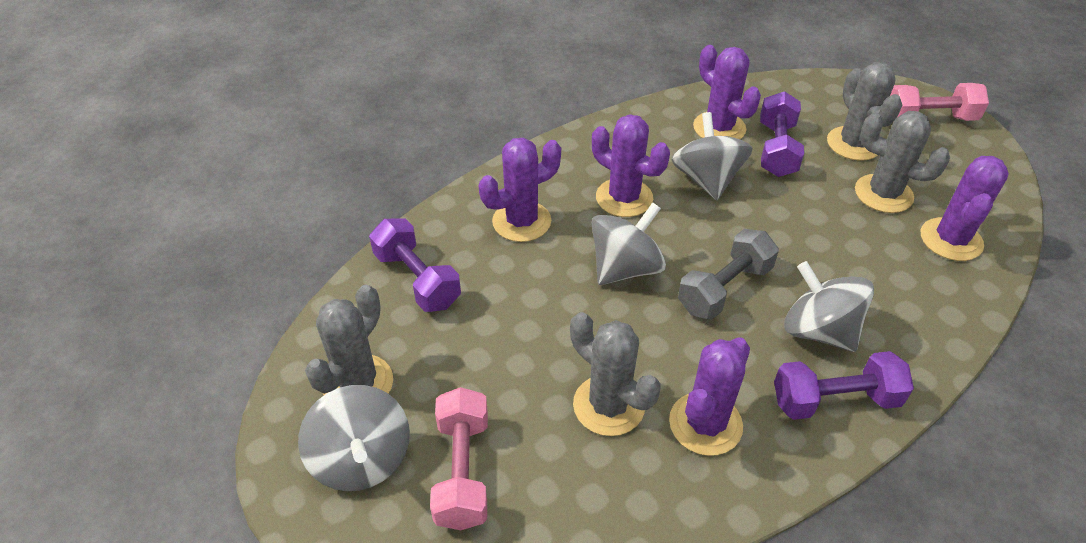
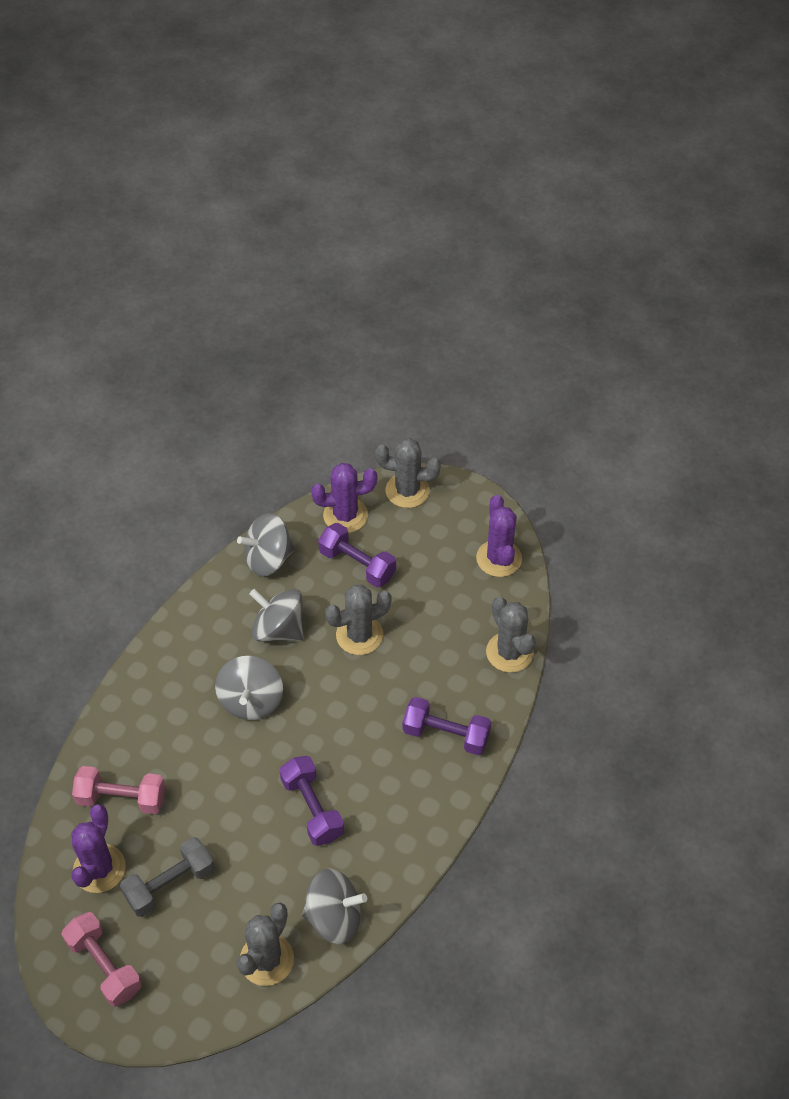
purple cactus: [479,138,561,242] [592,114,670,217] [669,337,750,456] [693,45,761,139] [920,156,1009,261] = 5 -> [71,804,126,893] [311,463,377,533] [476,495,522,577] = 3

